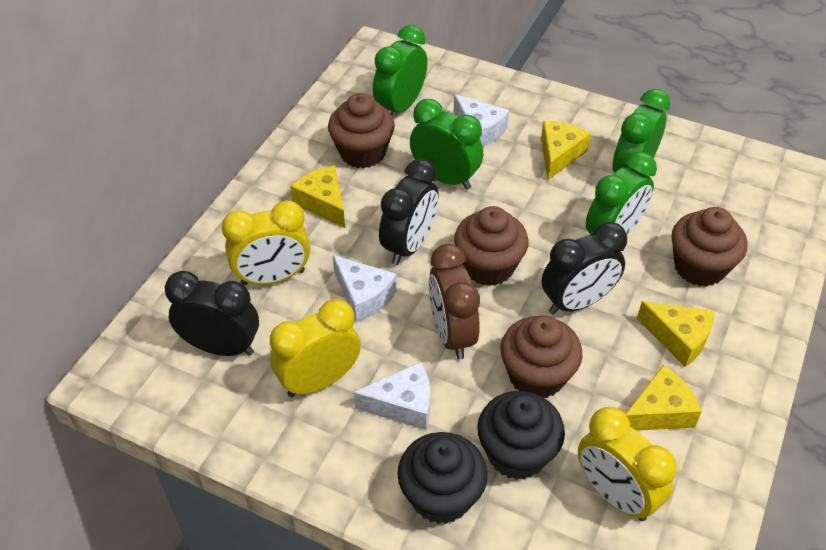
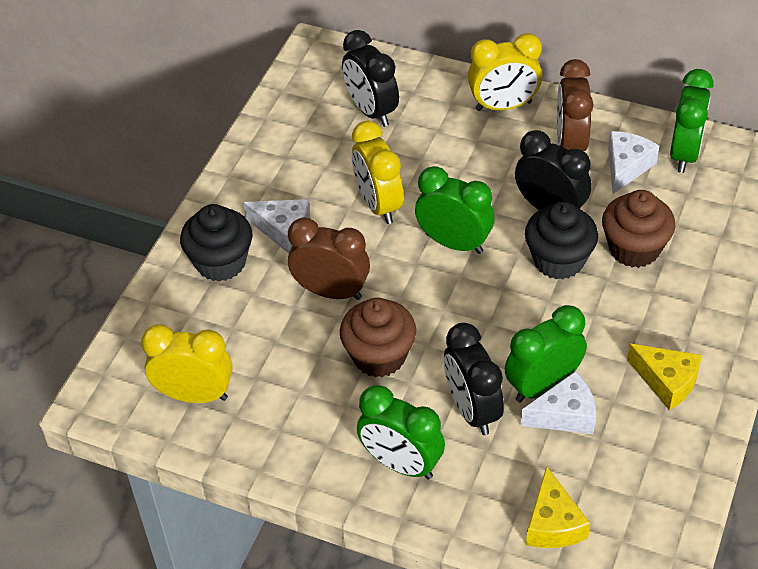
brown clock: [429,244,480,360] = 1 -> [288,218,370,300] [557,59,594,151] = 2
brown cupcake: [328,93,395,168] [454,206,529,286] [500,316,583,398] [671,207,747,287] = 4 -> [340,298,416,377] [602,190,676,268] = 2
yellow cheese: [291,166,345,228] [541,121,591,180] [626,365,702,431] [637,301,715,367] = 4 -> [526,466,590,548] [627,344,702,410] = 2

